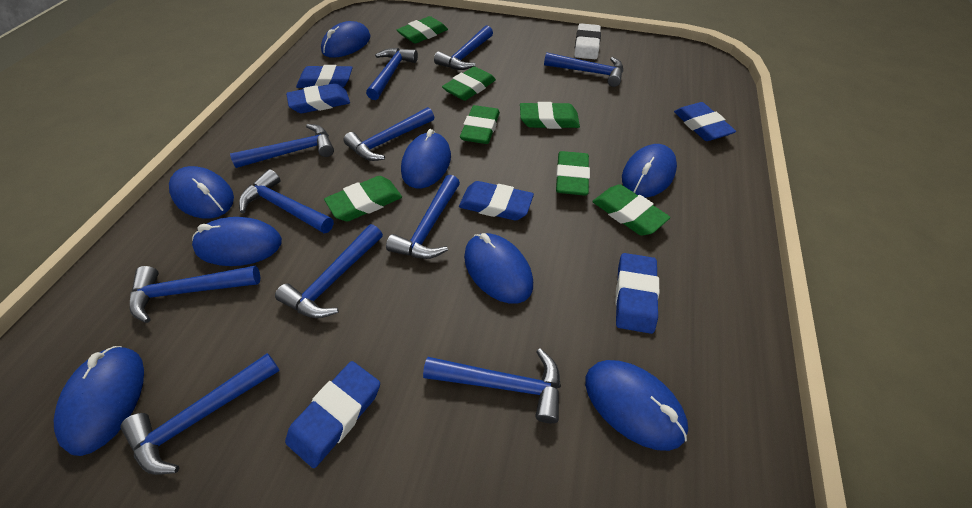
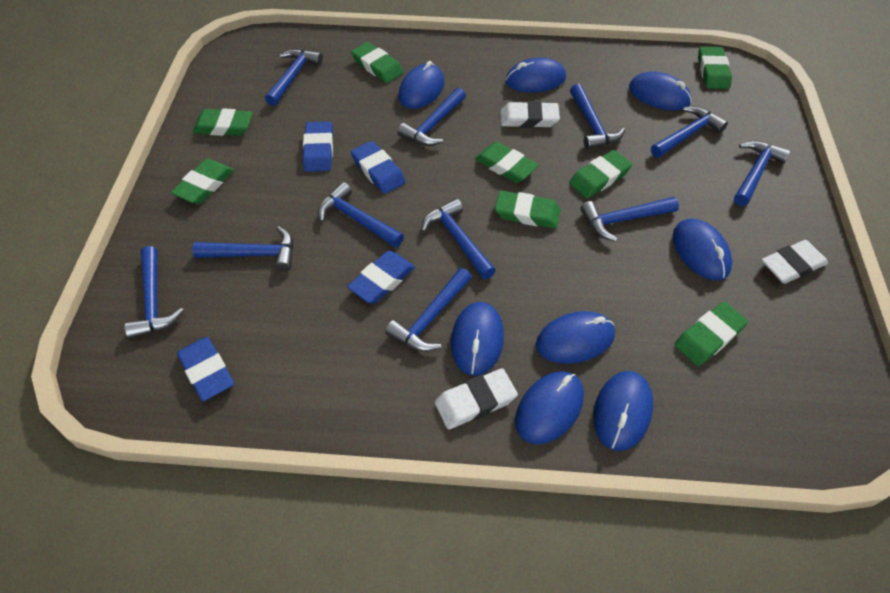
blue eraser: [285,361,380,468] [286,83,350,113] [296,65,353,88] [459,181,534,221] [615,253,659,334] [674,102,736,141] = 6 -> [177,337,234,401] [303,121,333,172] [347,251,415,304] [351,141,406,194] = 4
green eraser: [324,176,402,222] [397,16,448,44] [442,67,496,101] [460,105,500,144] [520,102,580,129] [556,151,590,196] [592,184,670,236] = 7 -> [171,159,234,204] [193,108,253,136] [351,42,404,83] [475,142,539,183] [495,191,561,229] [569,150,632,198] [674,302,748,366] [698,46,732,89] = 8
white eraser: [574,23,601,59] = 1 -> [435,368,518,429] [501,101,560,128] [762,240,828,284] = 3

